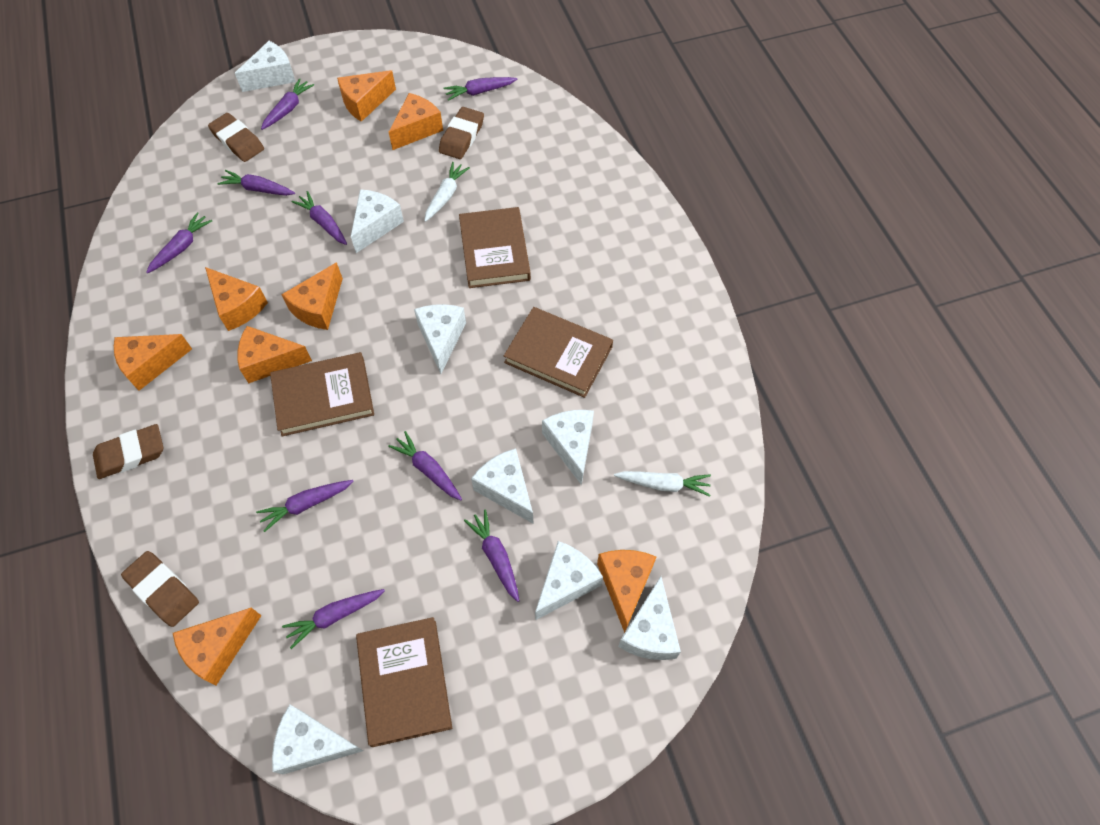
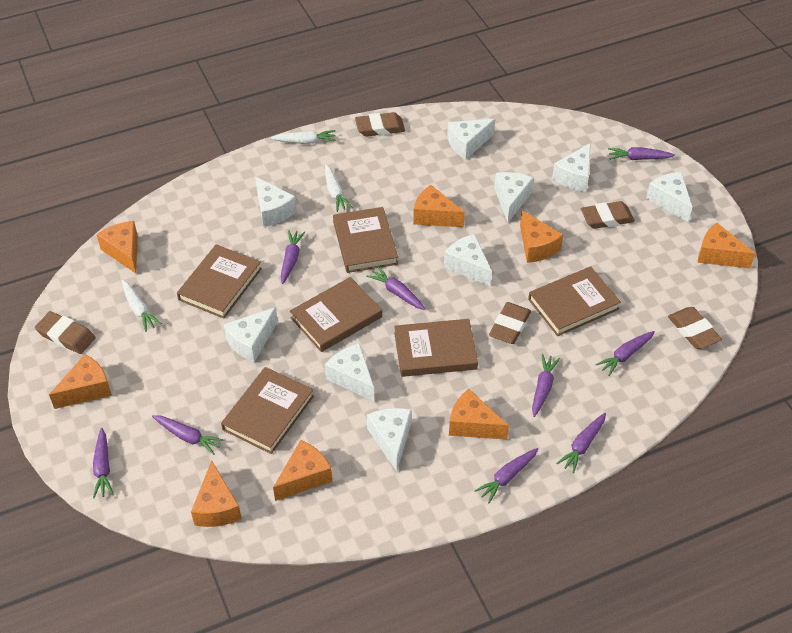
brown book: [270,352,374,436] [356,617,452,747] [459,207,531,288] [504,307,613,398] = 4 -> [177,244,262,319] [221,367,314,454] [290,277,382,352] [333,207,398,273] [394,319,478,377] [528,266,621,336] = 6
brown eraser: [93,424,163,479] [121,551,199,627] [208,113,264,162] [439,107,484,159] = 4 -> [35,311,95,354] [355,112,405,137] [489,302,531,344] [581,201,635,229] [668,307,722,349] = 5
white carrot: [424,162,470,222] [614,471,711,497] = 2 -> [122,280,162,332] [270,130,336,144] [325,164,353,212] = 3
white cheese: [235,41,296,92] [272,704,363,774] [351,189,404,253] [414,304,466,374] [471,448,534,524] [535,541,603,620] [542,410,594,485] [618,576,681,660] = 8 -> [224,307,278,362] [255,177,297,227] [325,343,374,401] [367,408,411,471] [444,234,492,286] [447,119,495,159] [494,172,534,223] [552,143,591,192] [646,172,692,222] = 9

